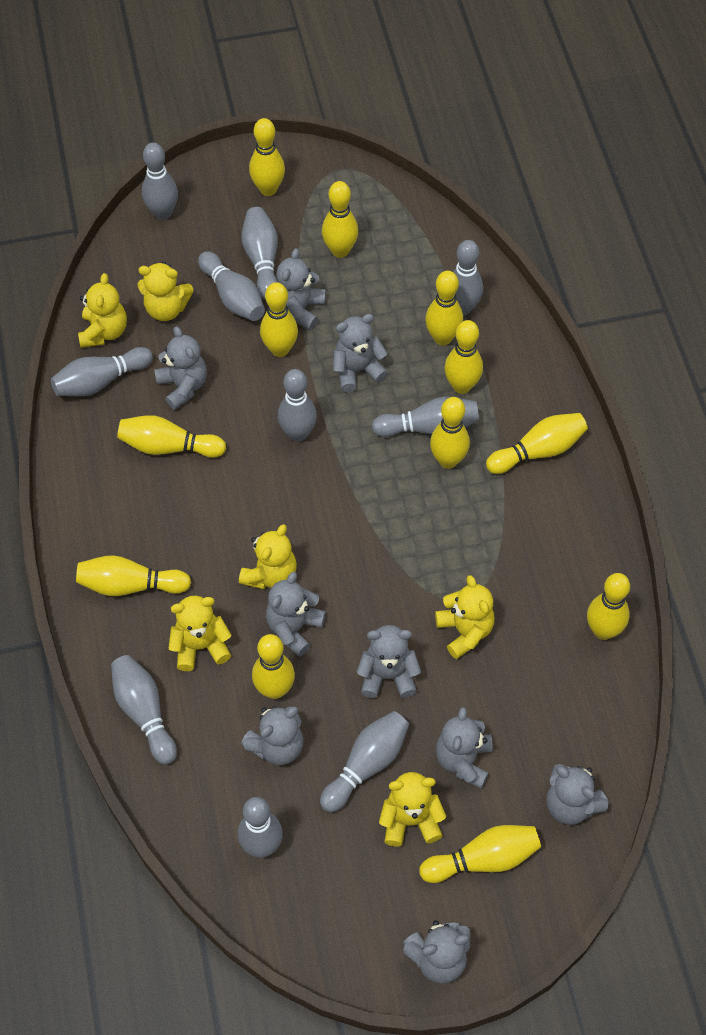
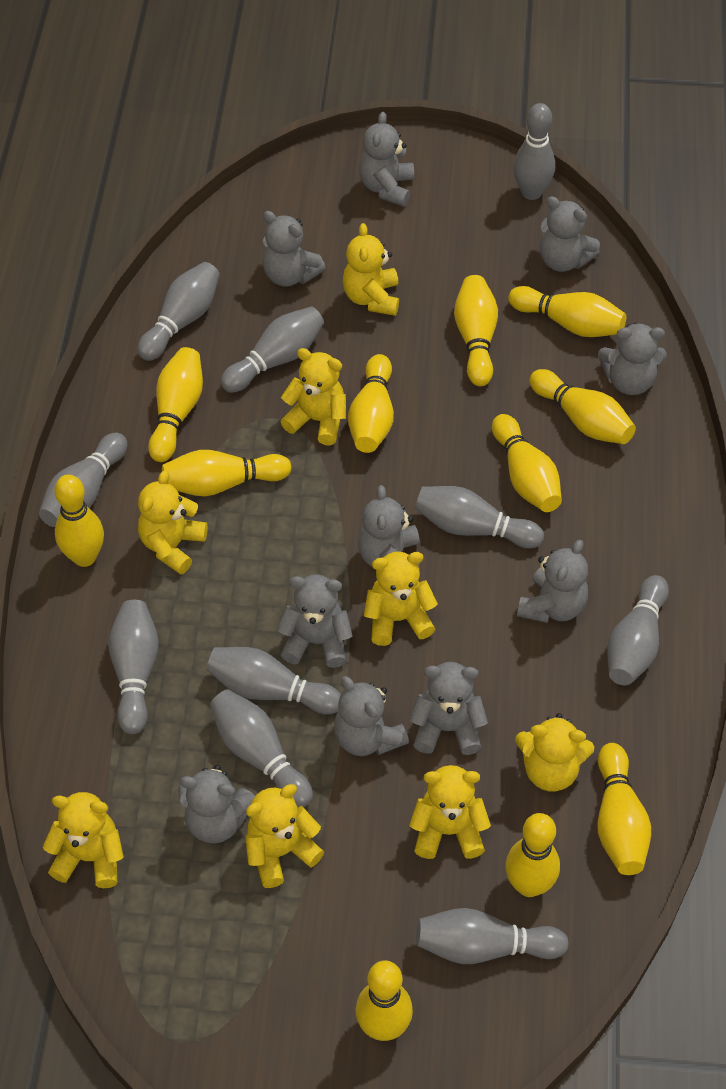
grey teddy bear: [154,326,207,410] [241,706,304,765] [266,572,326,657] [276,248,326,330] [333,314,388,392] [357,625,421,698] [403,920,471,984] [436,707,493,789] [546,764,609,825] = 9 -> [178,765,255,844] [262,211,326,287] [277,574,353,668] [334,676,409,756] [358,485,420,569] [359,112,414,207] [409,662,488,755] [517,540,588,623] [540,196,600,272] [598,323,667,395] = 10
yellow bowling pin: [76,555,191,596] [117,415,226,458] [249,118,285,196] [252,634,295,699] [260,282,298,357] [322,181,358,258] [419,825,541,883] [425,271,463,345] [430,397,470,469] [444,320,483,394] [486,413,588,474] [587,573,630,640] = 12 -> [54,474,104,567] [148,347,203,462] [162,450,292,496] [348,354,394,453] [356,960,413,1041] [454,275,498,386] [492,414,562,512] [505,813,560,897] [508,286,626,337] [530,369,636,444] [597,743,651,875] = 11
yellow teddy bear: [78,273,127,348] [137,262,193,321] [169,596,232,671] [239,524,297,589] [379,772,446,847] [435,575,494,659] = 6 -> [43,792,124,888] [138,470,208,575] [245,784,324,888] [281,348,346,446] [343,223,399,316] [364,552,438,646] [409,765,491,859] [515,713,594,791] = 8

